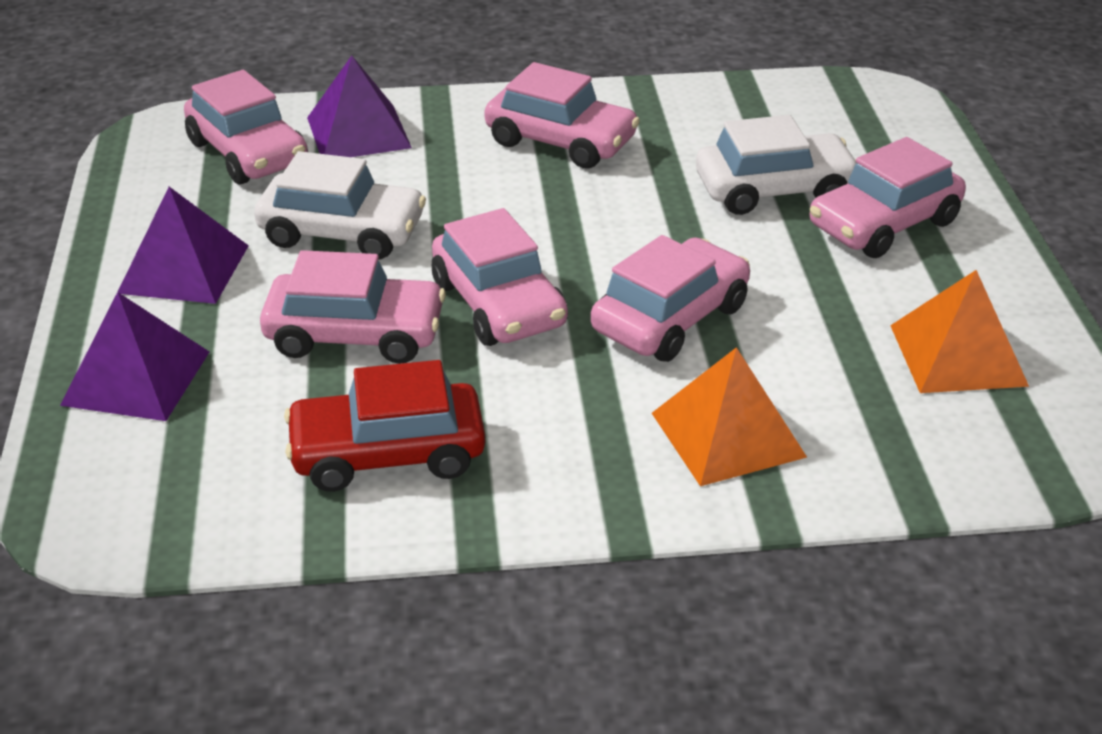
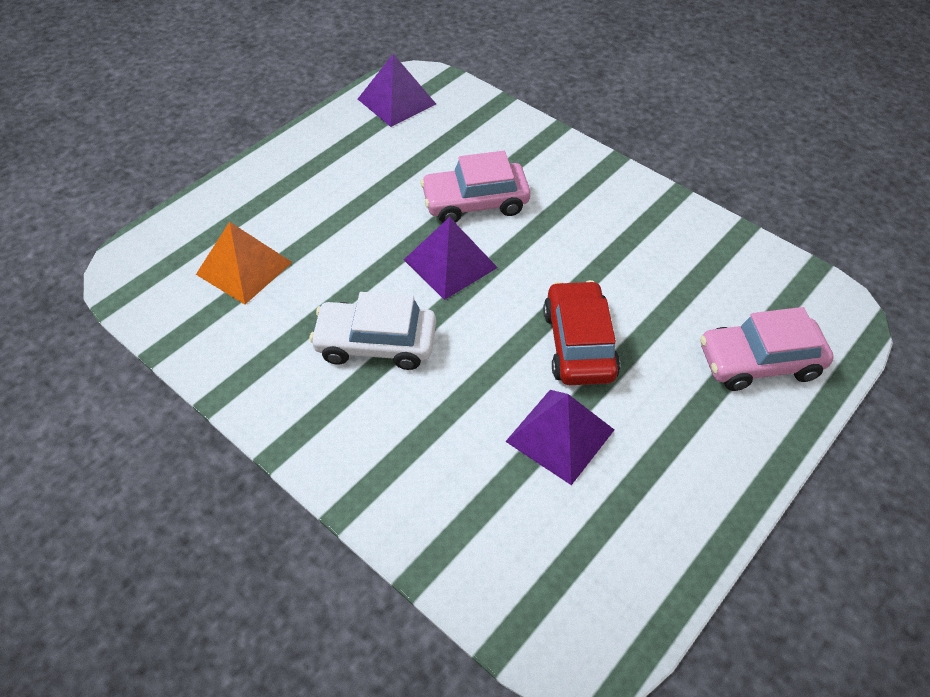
orange pyramid: [652,347,807,486] [890,270,1029,393] = 2 -> [196,222,293,304] = 1
pink car: [184,70,308,185] [260,250,446,364] [432,208,568,346] [484,62,640,169] [591,235,750,362] [809,137,966,258] = 6 -> [420,151,531,223] [700,307,833,391] = 2
white car: [254,151,426,260] [696,115,856,215] = 2 -> [309,292,436,370] = 1

